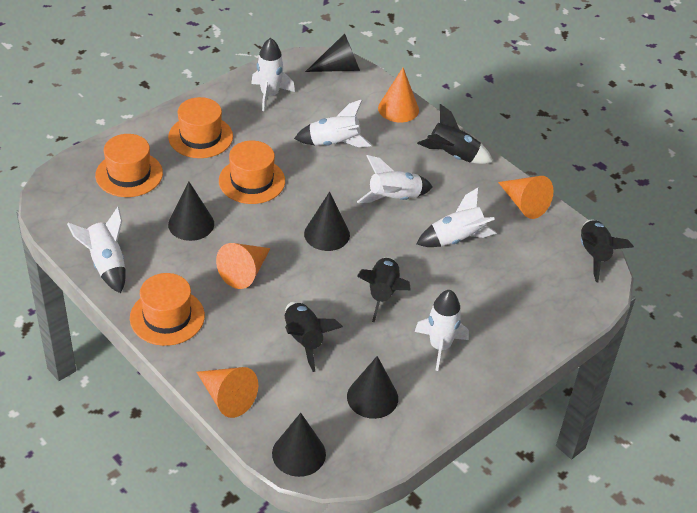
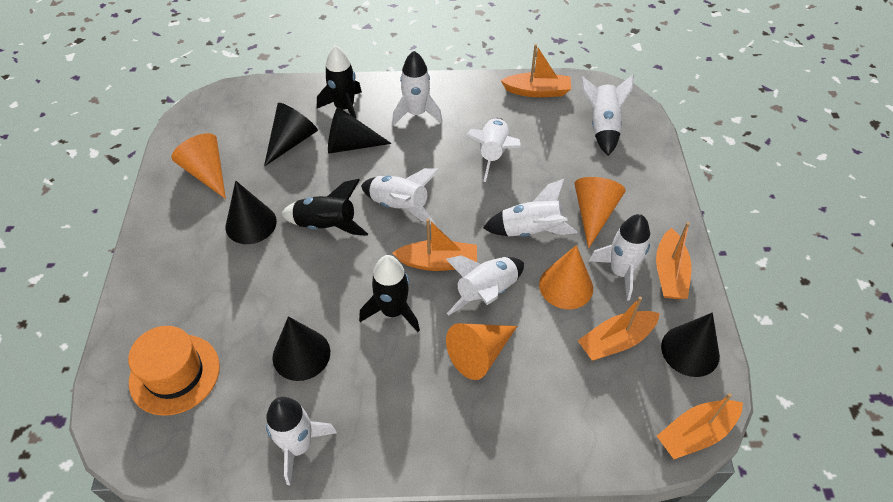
black rocket: [285,302,343,372] [357,257,411,323] [417,104,493,164] [581,220,634,282] = 4 -> [281,179,368,236] [317,45,362,118] [359,255,420,332] = 3
orange boat: none = 0 -> [392,218,477,271] [500,44,571,97] [578,296,660,361] [656,222,691,299] [657,393,743,459] = 5
orange hat: [95,134,163,197] [130,273,205,346] [168,97,233,158] [219,141,285,204] = 4 -> [128,326,220,416] = 1
white rocket: [67,207,126,293] [251,38,295,111] [294,99,372,147] [357,155,433,203] [415,290,469,371] [417,188,497,247] = 6 -> [266,397,337,485] [361,168,439,225] [392,51,443,125] [446,255,524,315] [466,118,521,182] [483,178,577,237] [581,75,634,156] [589,214,650,301] = 8

